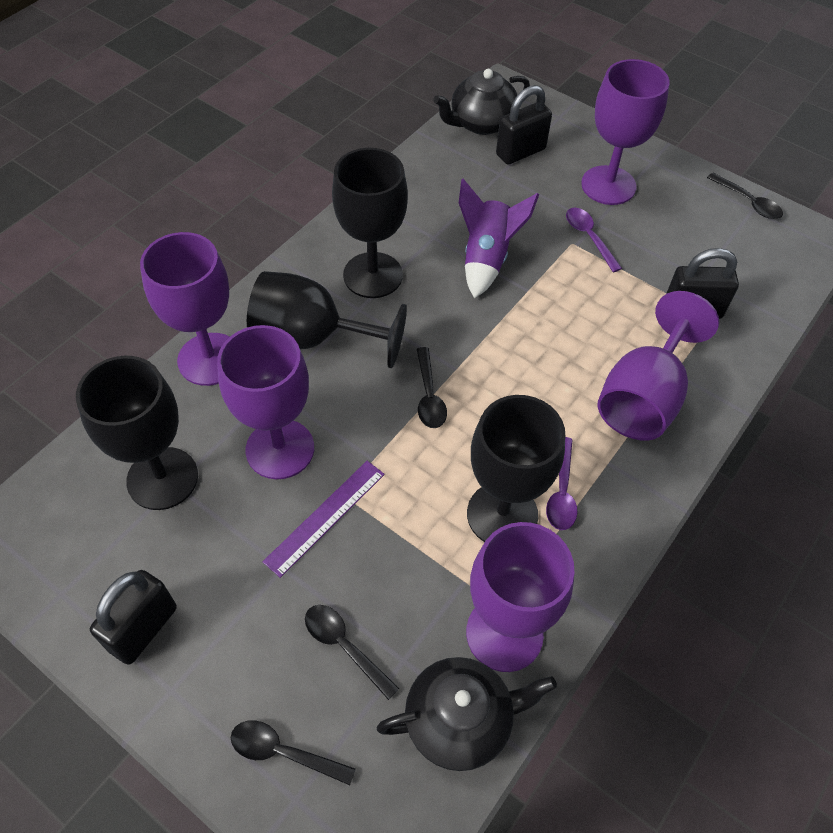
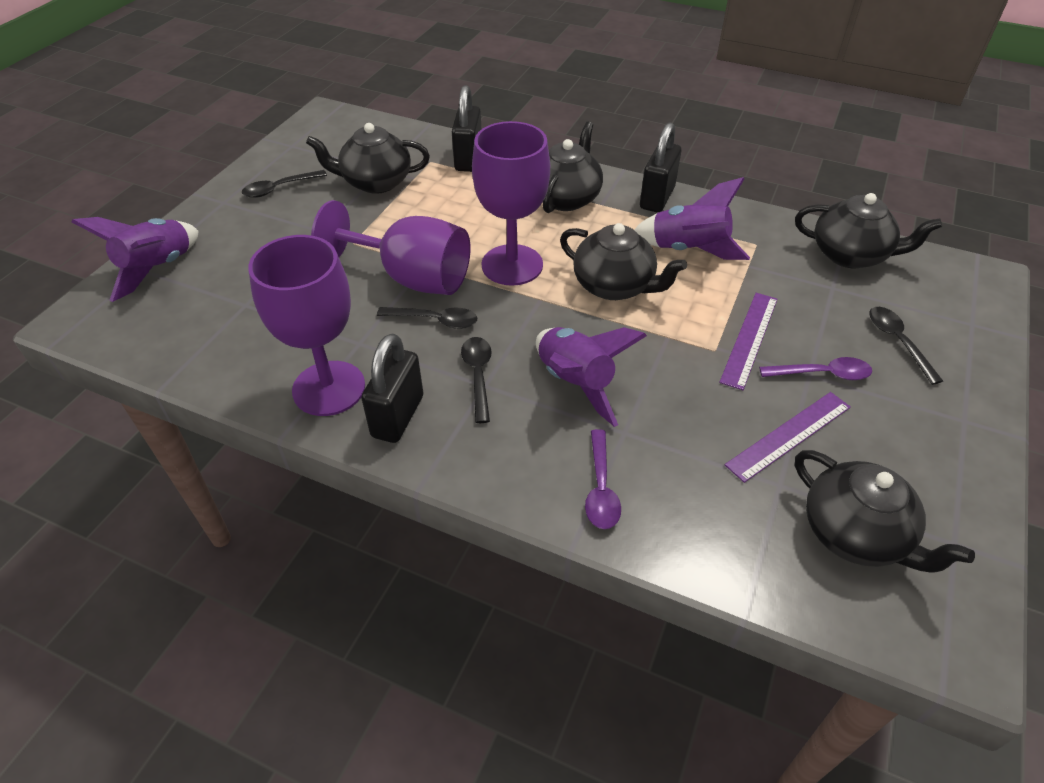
black goblet: [76,356,198,510] [247,271,407,368] [332,148,408,298] [467,395,565,542] = 4 -> none = 0
black teapot: [377,657,557,771] [433,69,530,135] = 2 -> [306,123,430,194] [543,122,603,213] [560,223,687,300] [795,193,942,268] [795,450,975,573] = 5
purple goblet: [140,232,230,386] [217,325,314,479] [466,522,575,672] [581,59,670,205] [598,291,719,441] = 5 -> [248,235,365,416] [311,200,471,295] [472,121,550,286] = 3
purple rocket: [459,179,539,299] = 1 -> [72,217,199,302] [536,327,647,427] [634,177,750,260] = 3
purple ruler: [263,461,385,578] = 1 -> [719,293,777,390] [725,392,851,483] = 2

